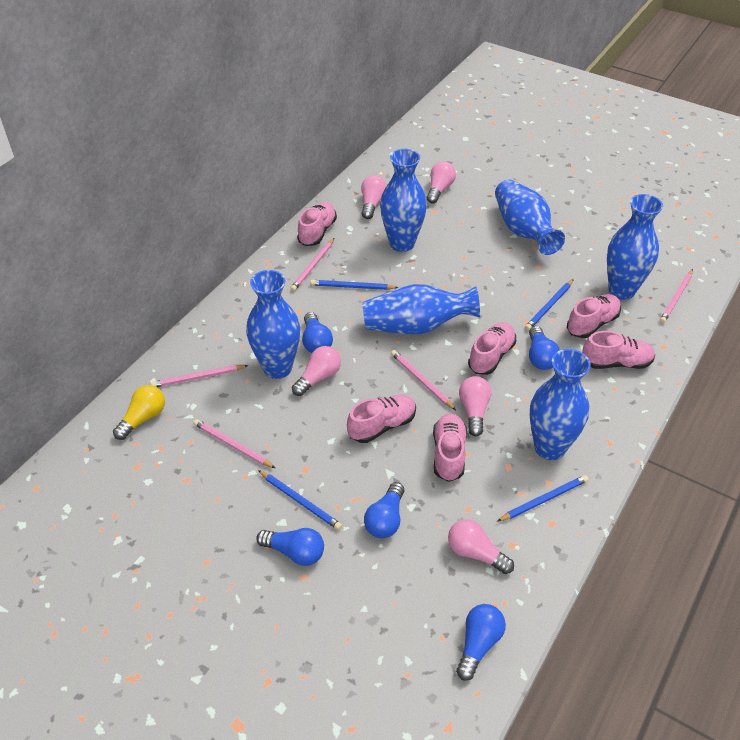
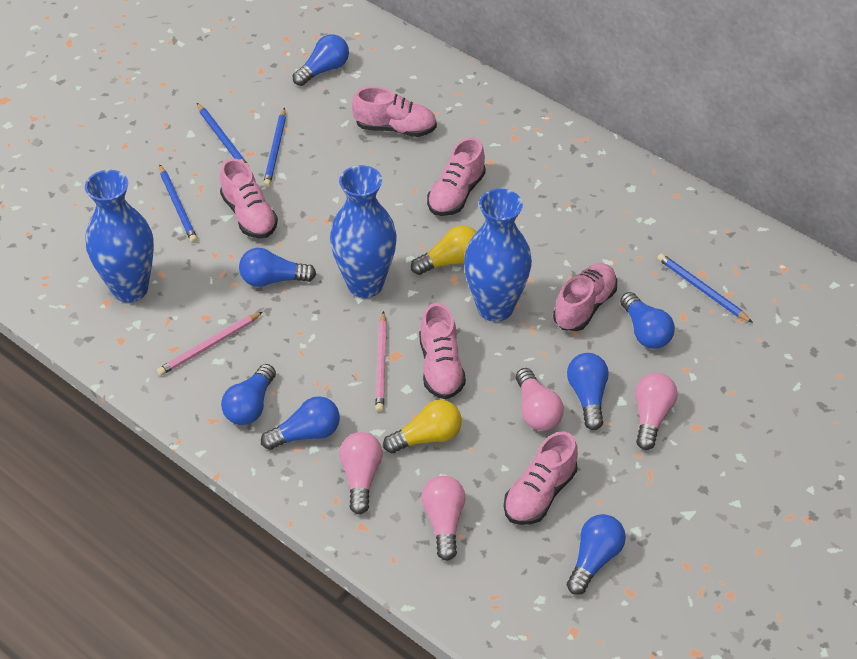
blue light bulb: [256,528,324,566] [302,312,333,353] [364,482,404,538] [456,604,506,681] [529,326,560,370] = 5 -> [221,364,276,425] [239,248,316,287] [261,396,340,450] [293,34,349,86] [567,353,609,430] [567,514,626,595] [620,292,675,349] = 7
blue vase: [246,270,300,379] [362,284,480,334] [380,149,427,252] [495,179,565,255] [530,349,591,460] [607,194,663,300] = 6 -> [85,170,154,303] [330,165,397,298] [464,189,532,322] = 3
pink light bulb: [292,346,341,396] [361,175,387,219] [427,161,456,204] [448,519,514,574] [459,376,492,436] = 5 -> [339,432,383,514] [421,476,466,561] [516,368,564,431] [635,373,678,450] = 4
pink pencil: [151,365,249,387] [193,419,275,468] [290,238,334,291] [391,350,456,410] [660,269,693,323] = 5 -> [157,312,263,376] [375,311,387,412] = 2
yellow light bulb: [113,385,165,440] = 1 -> [383,400,462,453] [411,225,476,275] = 2

